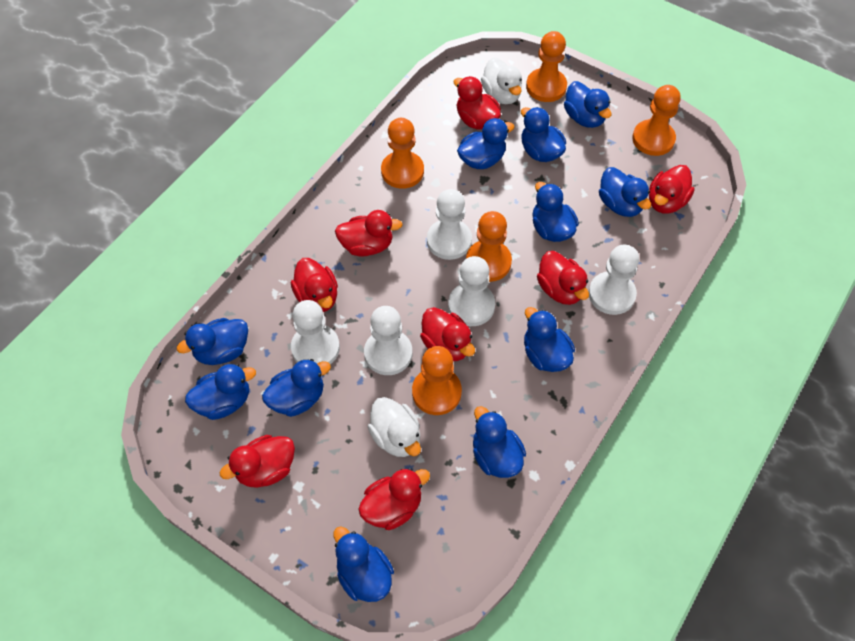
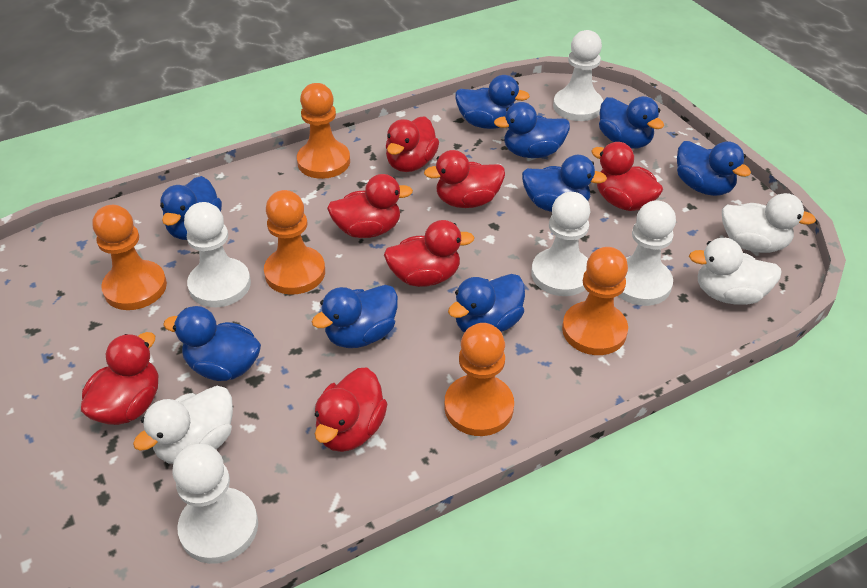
blue duck: [177,318,248,365] [185,364,256,420] [262,359,331,417] [333,526,394,602] [457,118,514,169] [473,406,526,478] [521,107,566,162] [524,307,575,372] [532,182,579,242] [564,81,612,128] [599,167,651,217] = 11 -> [160,176,222,240] [163,306,261,381] [312,285,398,348] [448,274,525,333] [455,75,530,129] [494,102,570,158] [522,155,607,212] [599,96,664,148] [677,141,751,196] = 9
red duck: [220,435,295,488] [291,258,338,312] [335,210,403,256] [358,468,430,530] [420,307,475,361] [454,76,501,130] [537,251,589,305] [649,165,695,213] = 8 -> [81,332,158,425] [315,367,387,452] [327,174,413,238] [384,220,475,287] [386,116,439,172] [424,150,505,208] [591,142,663,211] = 7
white duck: [368,397,421,457] [481,58,522,104] = 2 -> [133,386,233,464] [689,238,782,305] [722,193,816,253] = 3

